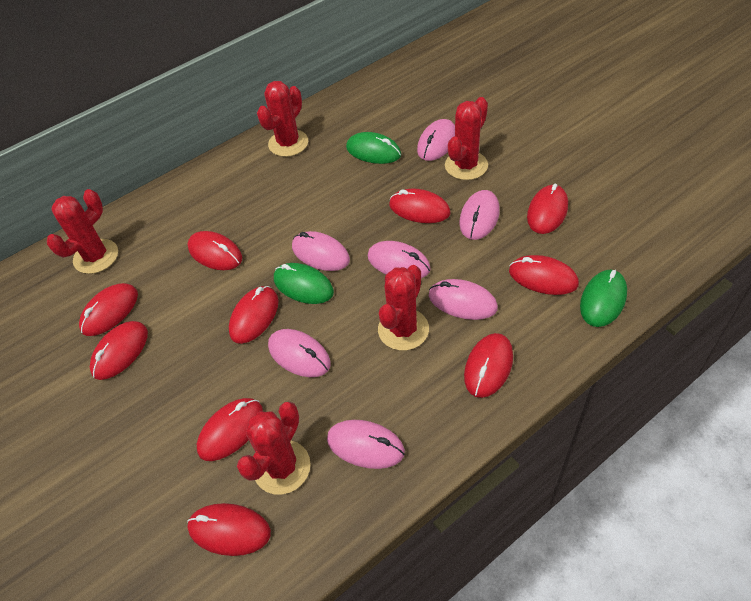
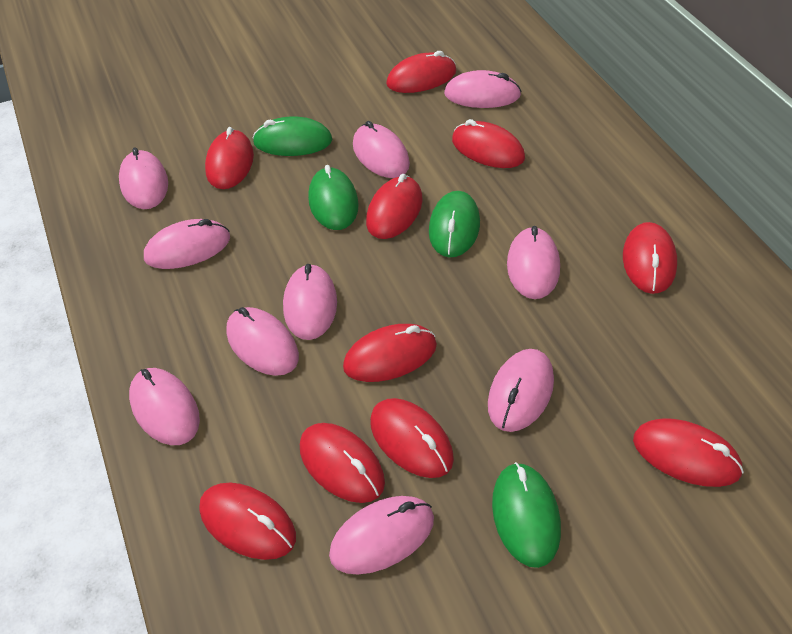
green mouse: [274,263,334,304] [346,132,401,164] [580,270,627,327] = 3 -> [253,116,333,156] [308,165,359,230] [429,191,480,257] [492,462,561,568] = 4
pink mouse: [268,329,331,377] [292,231,350,271] [327,420,405,469] [368,241,431,278] [417,119,455,161] [429,279,498,320] [459,190,500,240] = 7 -> [119,147,168,209] [129,368,200,445] [144,219,230,269] [226,307,299,376] [283,264,337,340] [329,496,434,575] [353,121,410,178] [444,70,521,108] [488,349,554,432] [507,226,560,299] = 10
red cactus: [47,189,118,274] [237,402,311,495] [257,81,308,157] [378,265,429,351] [445,97,488,180] = 5 -> none = 0

